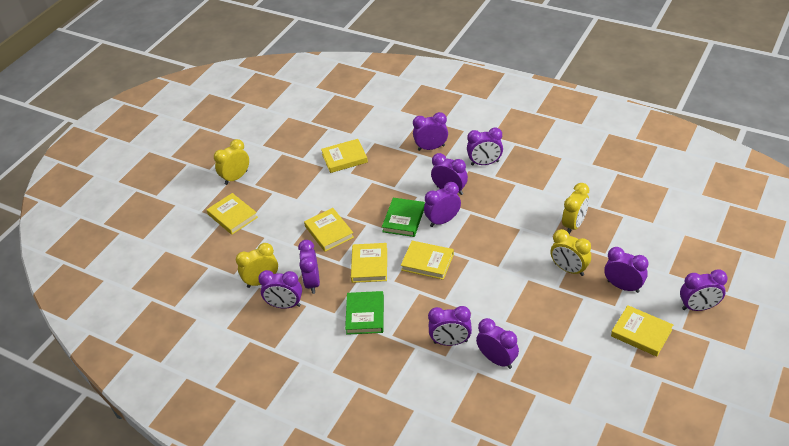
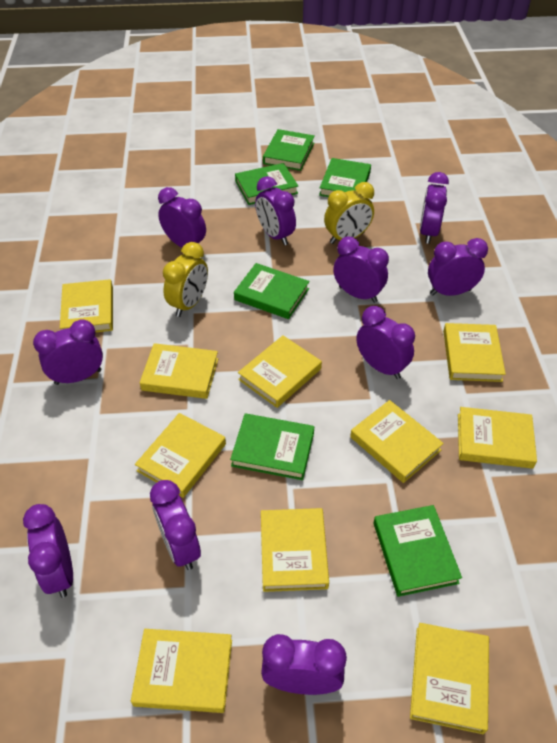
green book: [345,291,384,335] [382,198,425,237] = 2 -> [230,413,314,480] [234,263,310,319] [235,163,298,205] [263,129,315,171] [319,158,371,197] [373,505,462,597] = 6
yellow book: [206,193,258,235] [304,208,354,252] [321,139,368,173] [351,243,387,283] [401,241,454,280] [611,305,673,357] = 6 -> [60,279,113,333] [131,629,232,713] [135,413,226,498] [140,343,218,399] [238,335,322,408] [261,508,329,592] [350,400,444,483] [410,623,489,734] [443,323,506,382] [458,407,537,469] = 10
yellow clock: [214,139,249,185] [236,243,278,288] [550,229,591,276] [562,183,589,234] = 4 -> [163,242,208,317] [324,182,374,244] = 2

